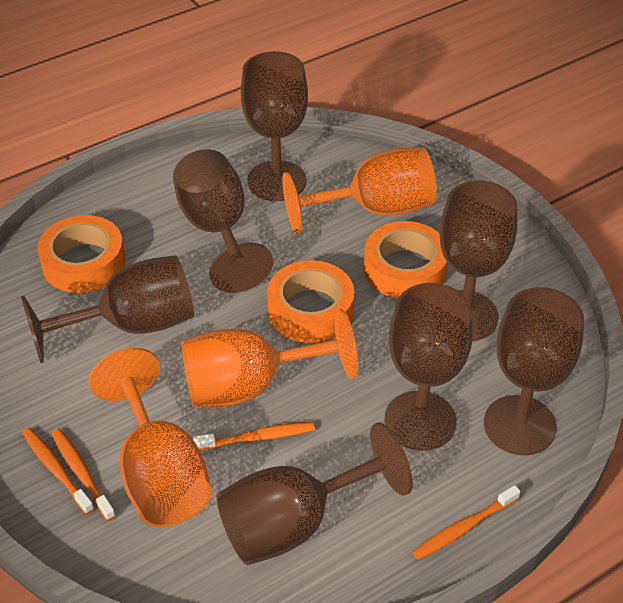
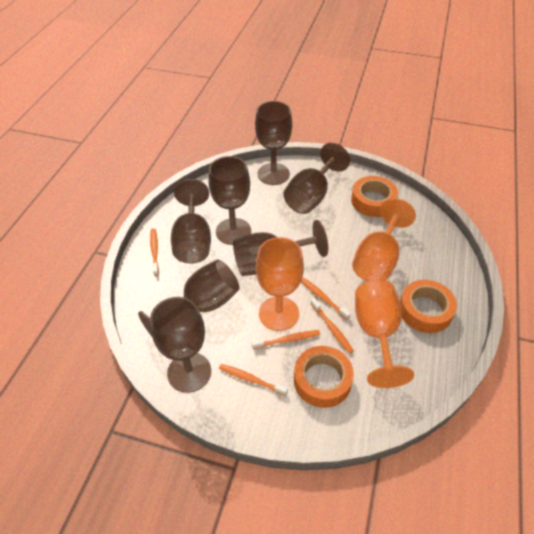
orange toothbrush: [22,428,94,515] [52,429,116,521] [193,422,315,451] [412,485,521,560] = 4 -> [150,228,159,276] [219,364,288,396] [251,330,320,349] [301,277,351,320] [310,298,354,354] = 5

